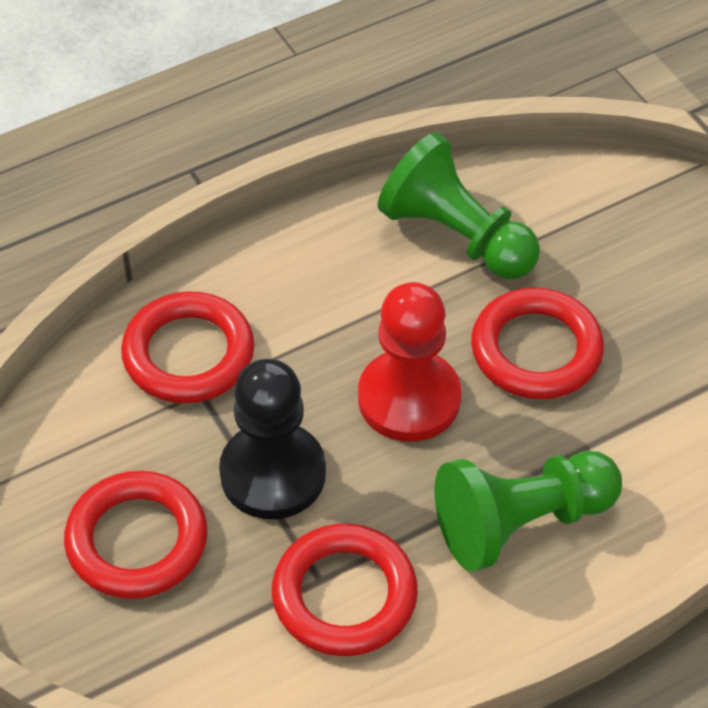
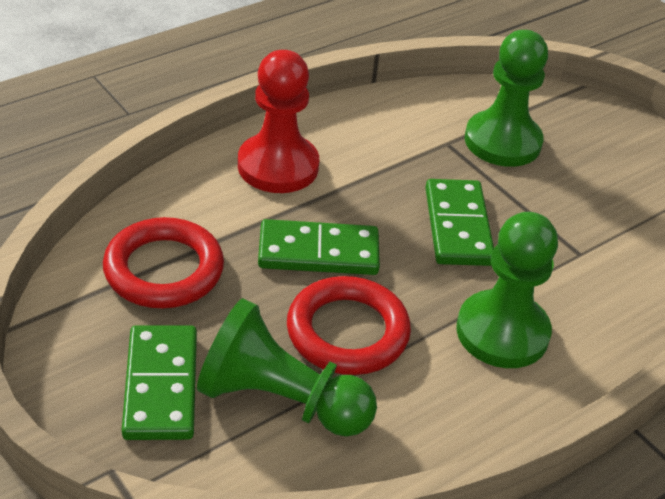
black pawn: [219,359,326,519] = 1 -> none = 0
green domino: none = 0 -> [122,325,197,440] [258,219,380,275] [425,179,494,266] = 3
green pawn: [378,132,540,279] [435,451,622,572] = 2 -> [197,298,377,437] [456,212,558,368] [465,30,548,167] = 3
red ring: [64,471,207,599] [121,291,254,403] [272,524,418,656] [471,288,604,399] = 4 -> [103,217,224,308] [287,276,411,375] = 2

